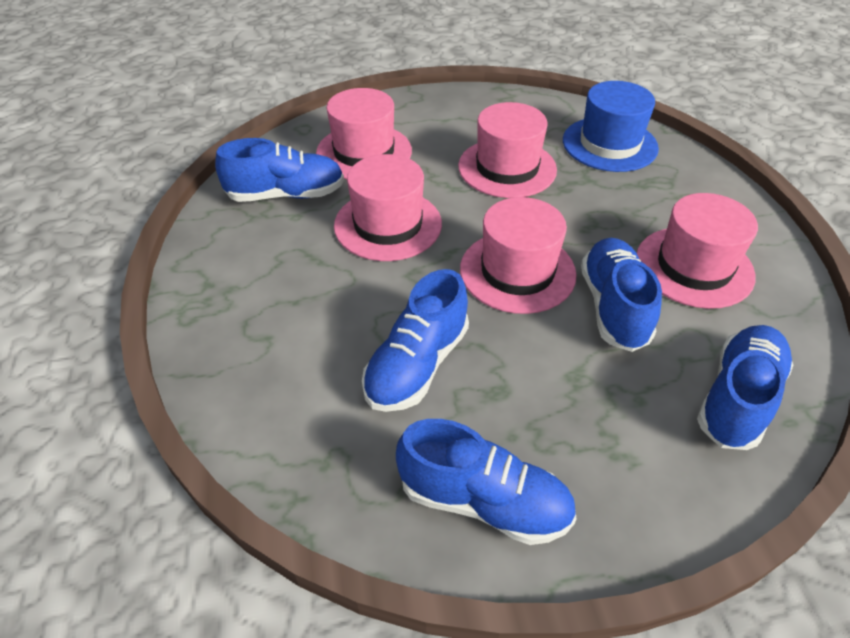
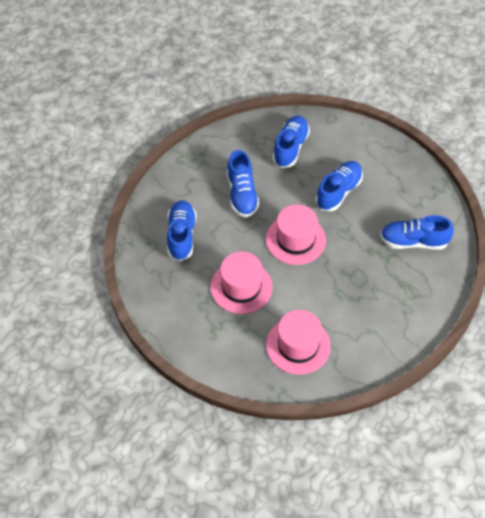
blue hat: [563,81,659,172] = 1 -> none = 0
pink hat: [316,88,412,179] [334,154,442,261] [458,102,557,198] [460,197,577,314] [637,193,758,309] = 5 -> [211,252,273,314] [266,204,326,265] [266,310,331,375] = 3

